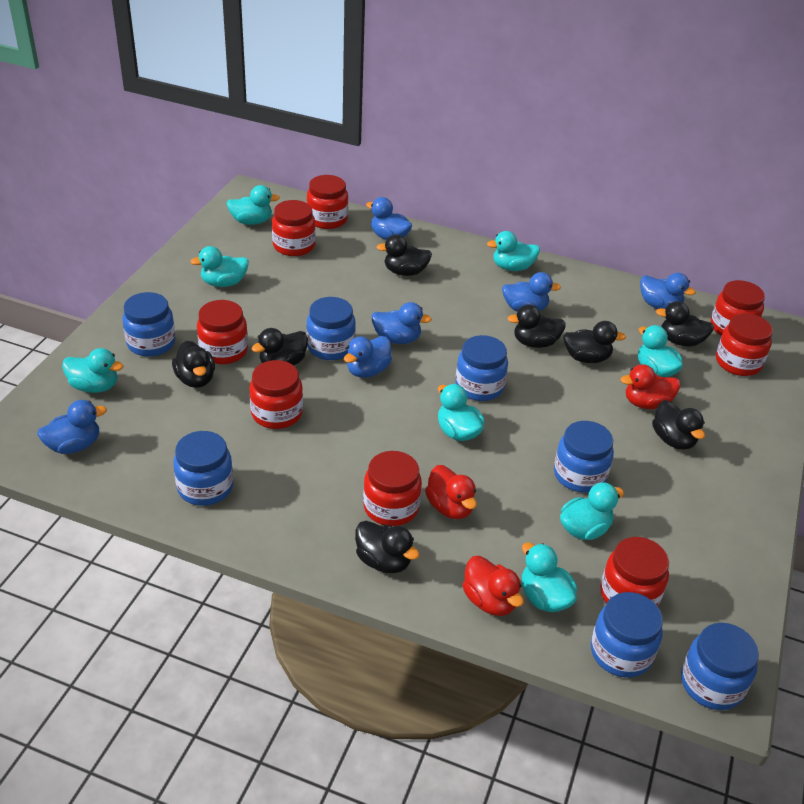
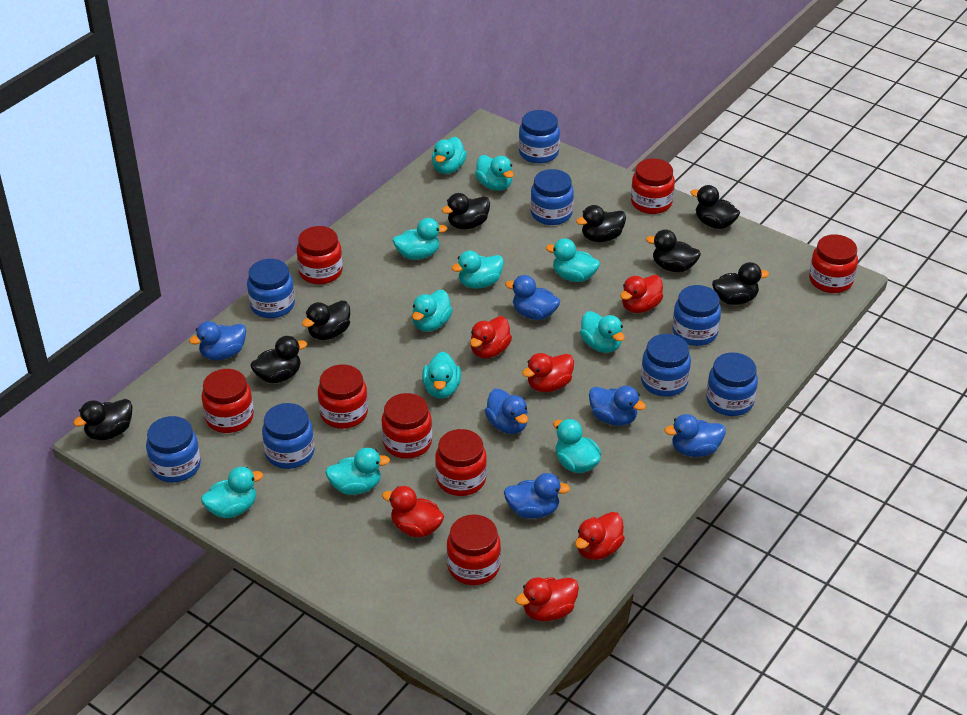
blue jar: [122,292,175,357] [173,431,233,506] [307,297,356,360] [455,335,508,401] [554,421,614,493] [591,592,663,678] [681,623,759,710] = 7 -> [146,416,201,483] [247,259,295,318] [262,403,315,469] [519,110,560,164] [530,169,574,225] [641,334,691,397] [672,285,721,346] [706,352,758,416] = 8
red duck: [425,465,477,519] [462,556,524,616] [620,364,680,409] = 3 -> [382,486,444,537] [470,316,512,358] [515,577,579,621] [522,353,574,392] [575,512,625,560] [620,275,663,313] = 6
turquoise duck: [62,348,124,393] [190,246,249,287] [227,185,280,225] [438,384,485,441] [487,231,540,271] [522,542,577,612] [560,482,624,540] [638,325,683,377] = 8 -> [201,467,263,518] [325,448,390,495] [393,218,447,260] [412,290,453,332] [422,352,461,399] [432,137,467,174] [451,251,504,289] [475,155,514,191] [546,238,600,282] [553,419,601,473] [580,311,625,353] = 11

